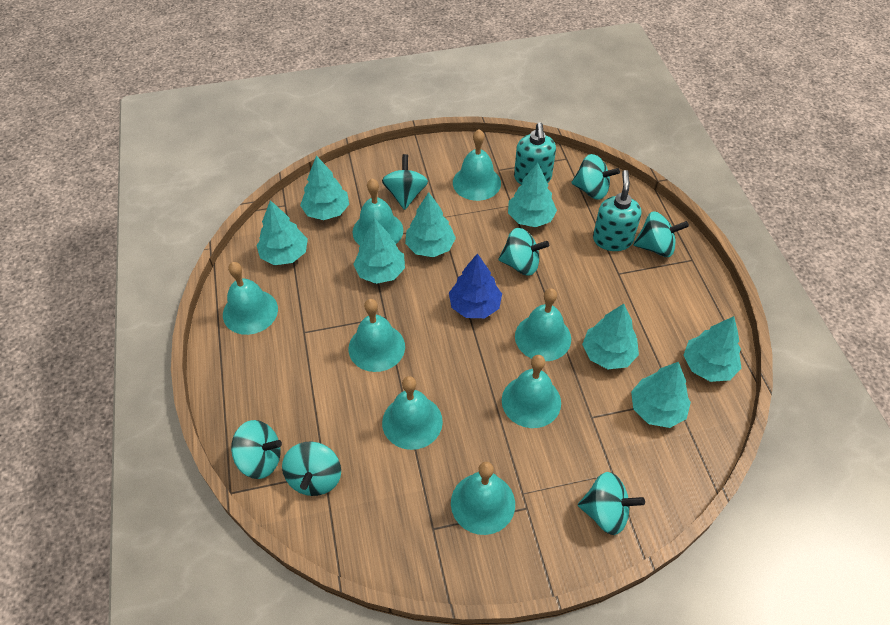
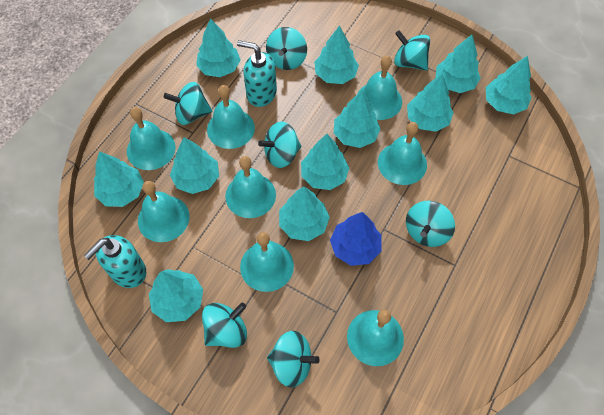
turquoise tree: [256,200,308,265] [300,156,349,220] [353,218,405,284] [405,192,456,257] [508,163,557,227] [582,304,639,369] [631,362,691,428] [683,316,741,382] = 8 -> [94,151,144,207] [149,269,203,322] [170,137,219,194] [196,18,241,77] [279,186,330,241] [301,134,350,190] [314,25,359,84] [334,90,381,148] [407,74,454,132] [436,35,481,93] [486,56,532,114] = 11

